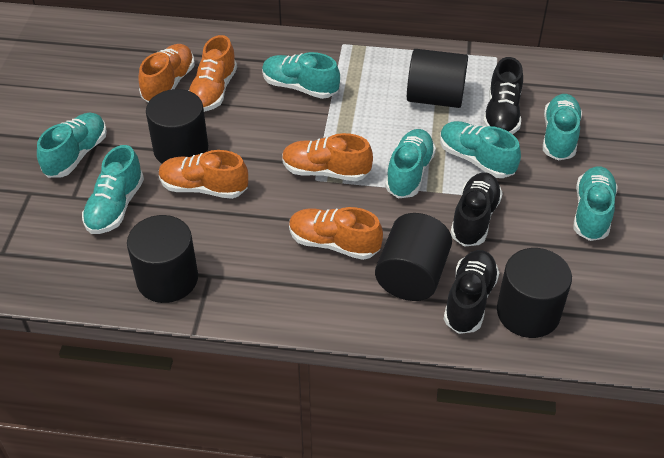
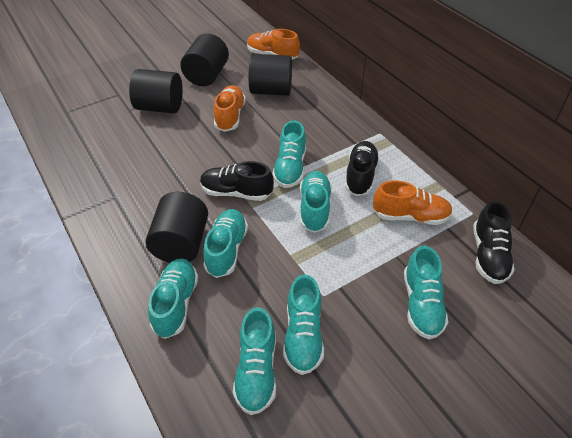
black cylinder: [127,215,198,303] [146,89,208,163] [375,213,452,301] [407,49,468,108] [497,248,572,338] = 5 -> [129,69,183,114] [146,192,208,263] [180,33,229,86] [249,54,292,96] = 4
orange shoe: [138,44,195,102] [159,150,248,199] [189,35,237,112] [282,133,373,181] [289,207,383,260] = 5 -> [214,85,246,132] [247,29,300,60] [373,181,453,225] = 3

